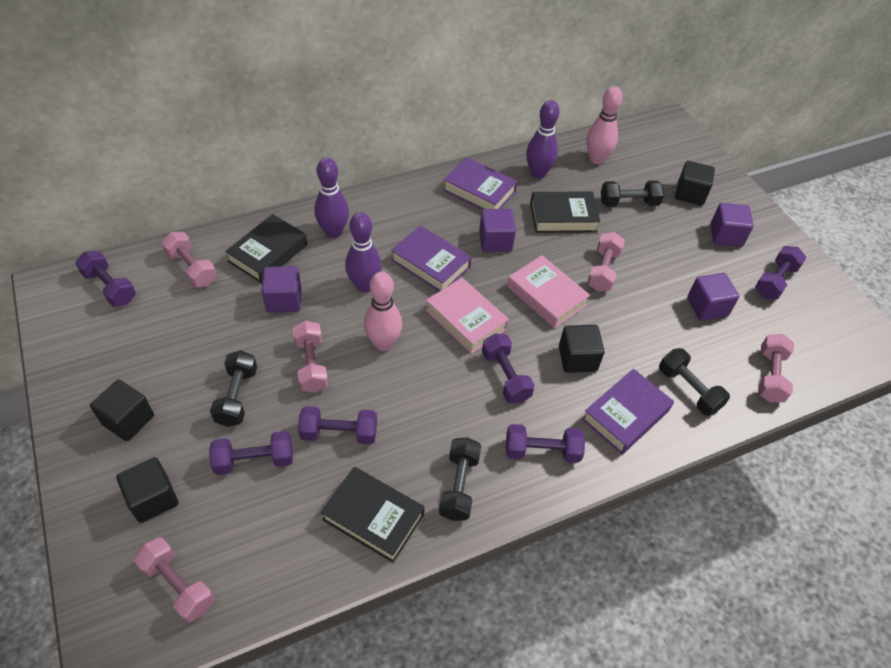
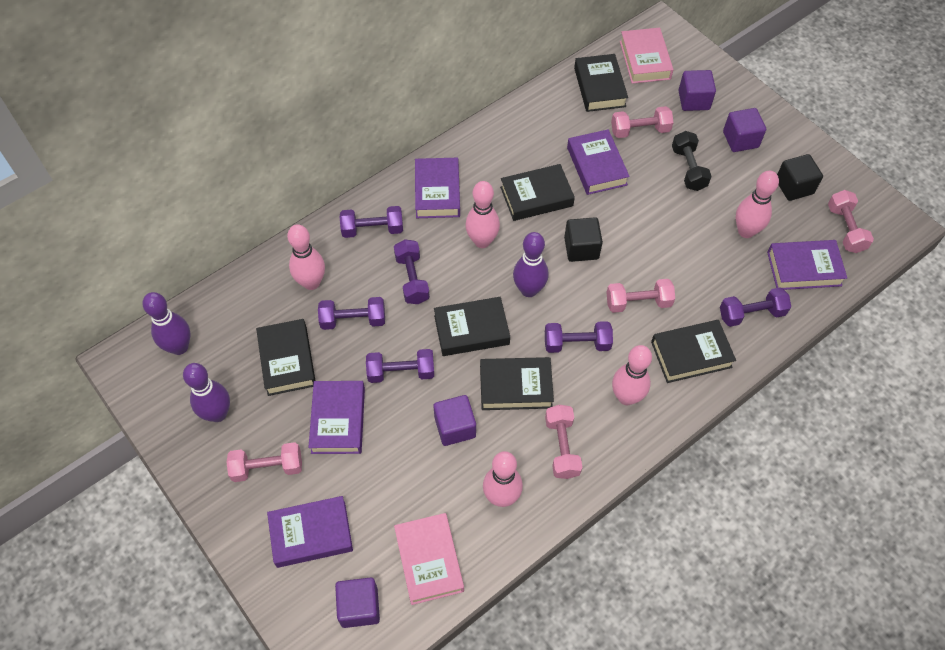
black book: [225,214,307,283] [321,467,425,563] [530,191,600,233] = 3 -> [256,319,316,396] [434,297,510,356] [480,357,554,410] [500,164,575,221] [574,54,628,112] [651,320,736,383] = 6
black cube: [90,380,154,441] [116,457,178,523] [559,325,605,373] [675,161,715,206] = 4 -> [564,217,603,262] [777,154,823,201] = 2
black dumbbell: [210,350,257,427] [439,437,481,521] [601,180,664,207] [659,348,730,416] = 4 -> [672,131,712,191] = 1
pink bowling pin: [364,272,402,351] [586,86,623,164] = 2 -> [287,224,325,290] [465,181,500,248] [483,451,523,507] [612,345,652,405] [736,171,779,238] = 5
purple book: [391,225,472,291] [443,157,517,210] [582,369,674,454] = 3 -> [267,496,353,568] [308,381,365,454] [415,158,460,218] [567,129,630,195] [767,240,847,290] = 5

